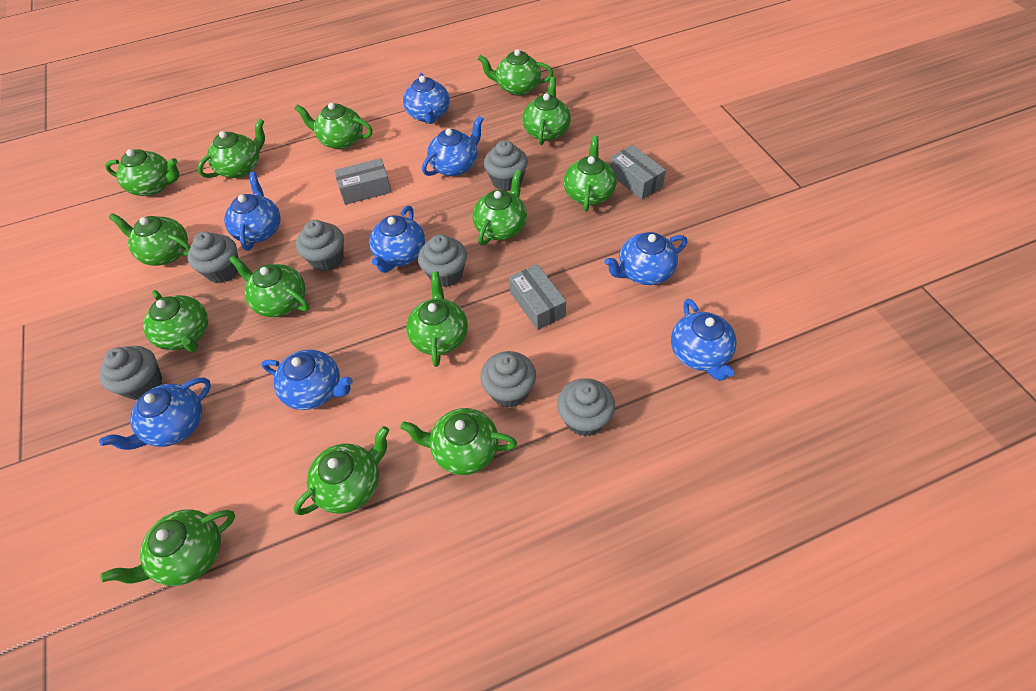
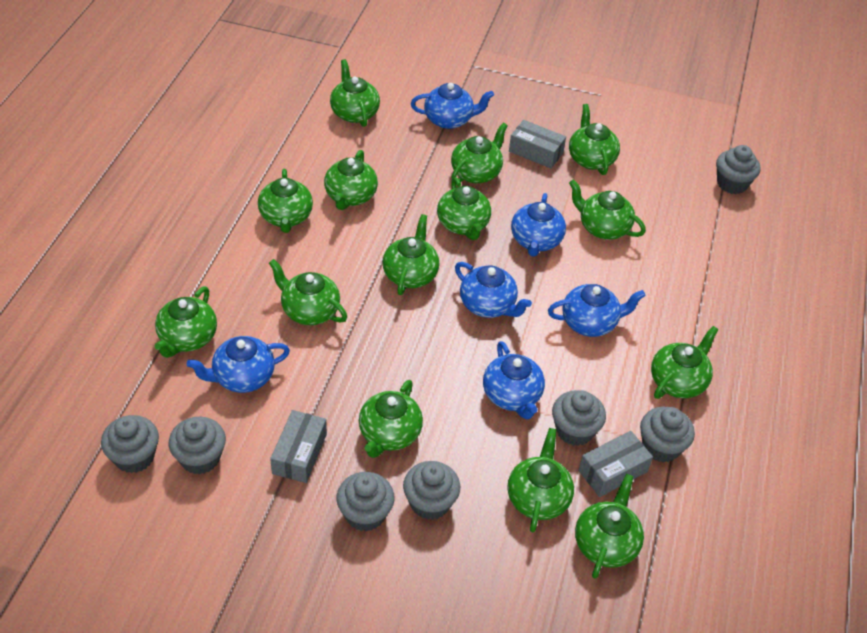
blue teapot: [99,377,211,450] [224,172,281,251] [261,350,353,410] [369,206,425,273] [403,73,450,124] [422,116,483,176] [604,232,687,285] [671,299,737,381] = 8 -> [187,336,290,393] [411,83,494,129] [455,262,532,318] [483,341,545,420] [511,193,566,257] [548,284,646,337] = 6

